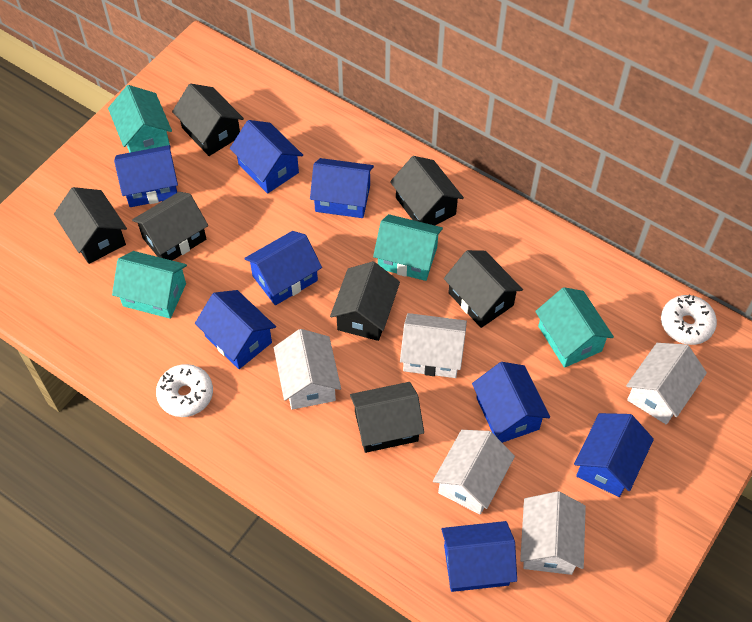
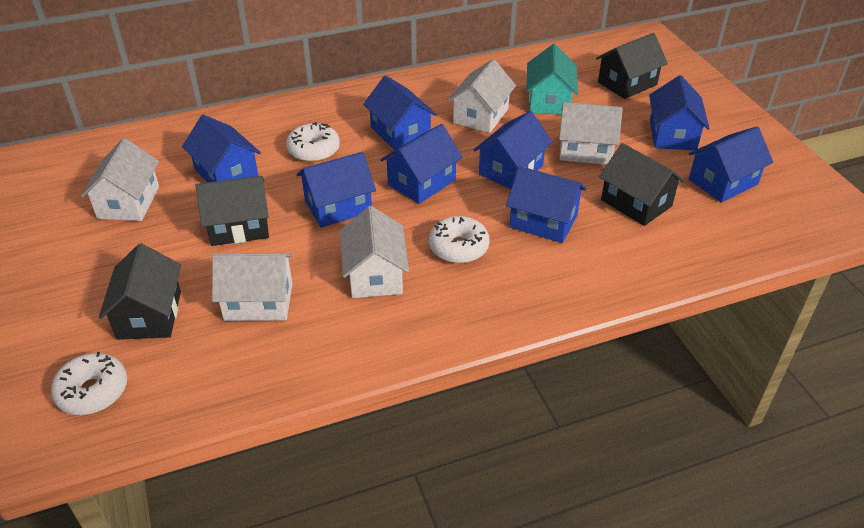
black house: [54,187,127,264] [132,192,208,260] [172,83,244,156] [330,261,400,341] [350,382,424,453] [390,156,464,225] [444,250,523,328] = 7 -> [99,243,181,340] [196,176,269,246] [596,33,668,99] [599,143,685,226] = 4
turquoise house: [108,85,172,153] [112,251,187,319] [373,214,443,281] [535,287,614,368] = 4 -> [526,44,578,115] = 1
white donut: [156,364,213,417] [661,295,717,345] = 2 -> [51,352,127,415] [286,122,340,162] [429,216,490,263] = 3

